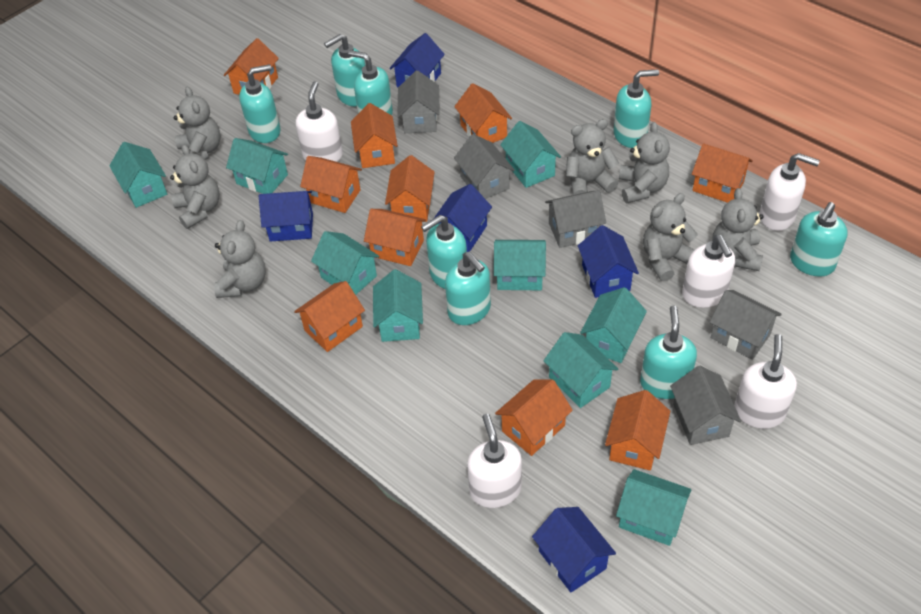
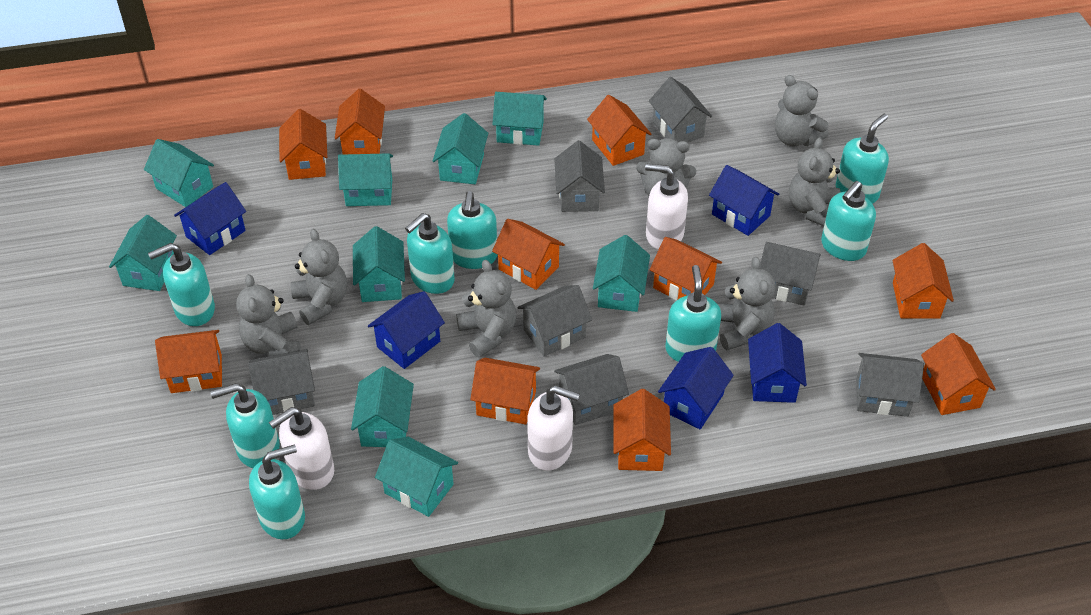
grey house: [397,70,440,133] [454,134,515,199] [545,190,606,248] [670,366,741,445] [709,290,782,360] = 5 -> [248,349,315,415] [518,285,592,357] [554,141,605,212] [554,354,629,425] [649,77,712,143] [761,242,821,306] [856,353,924,417] = 7
white soap dispenser: [296,81,343,162] [467,414,522,508] [682,235,735,308] [734,334,797,429] [760,153,820,231] = 5 -> [269,407,334,490] [527,385,580,471] [645,163,688,250] = 3

